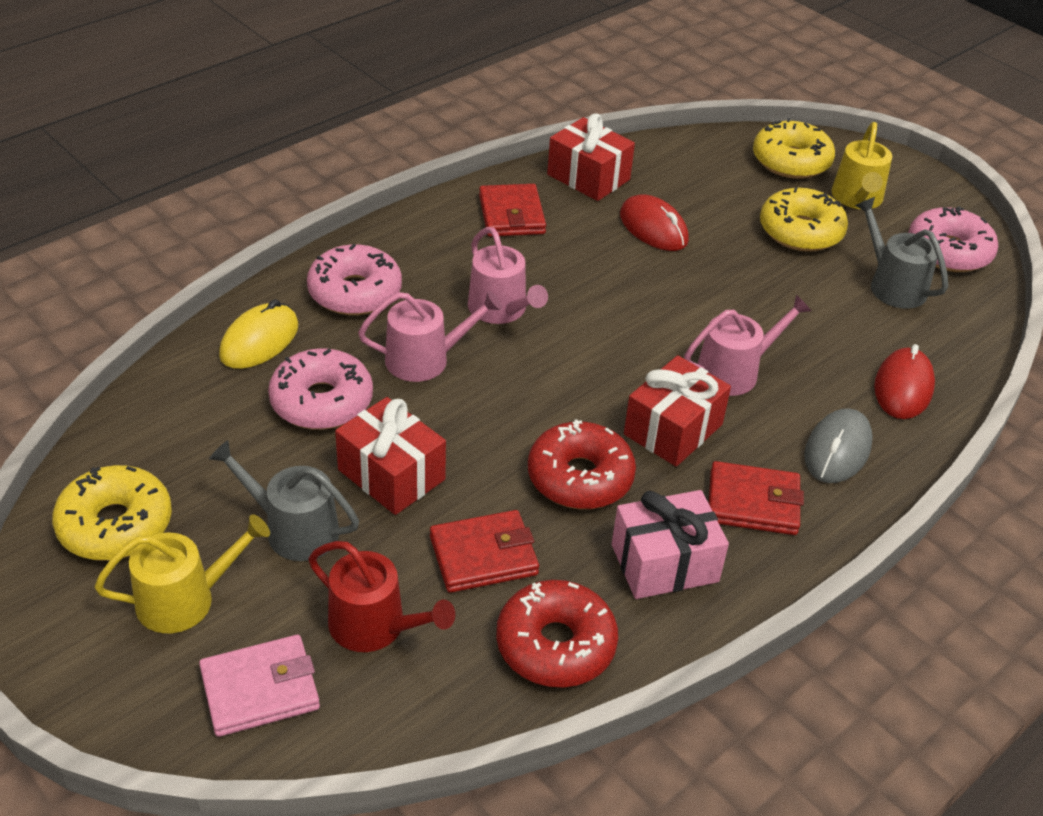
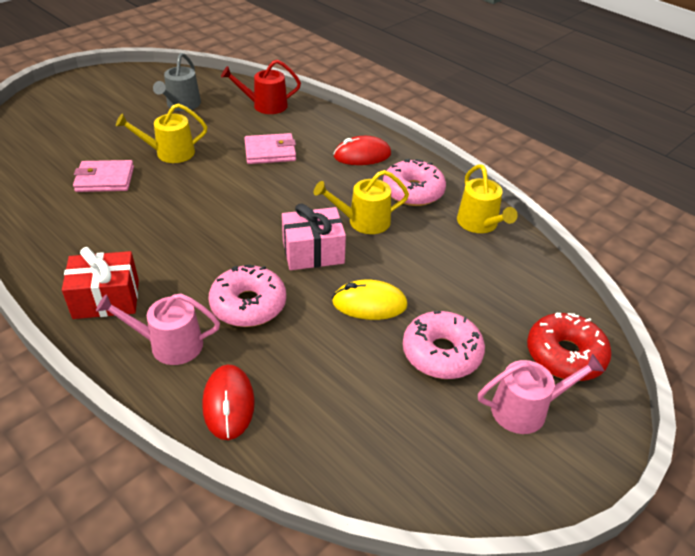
grey mouse: [804,408,873,483] = 1 -> none = 0
grey watering can: [209,440,359,561] [855,197,948,309] = 2 -> [153,53,201,111] = 1
pink wallet: [199,635,320,737] = 1 -> [73,160,134,192] [244,133,296,164] = 2
pink watering can: [358,291,502,382] [468,227,548,324] [684,294,812,396] = 3 -> [96,293,220,365] [478,354,605,434] = 2
red donut: [496,580,618,687] [528,419,636,509] = 2 -> [527,312,612,381] = 1
red gift: [335,397,446,515] [547,113,635,201] [624,355,731,467] = 3 -> [62,247,139,319] = 1
red wallet: [430,510,539,593] [479,184,546,237] [709,461,804,535] = 3 -> none = 0
yellow donut: [52,465,172,561] [753,118,835,179] [760,187,848,252] = 3 -> none = 0
yellow watering can: [94,514,270,633] [831,122,892,209] = 2 -> [116,103,207,163] [314,170,409,234] [457,164,518,233] = 3

